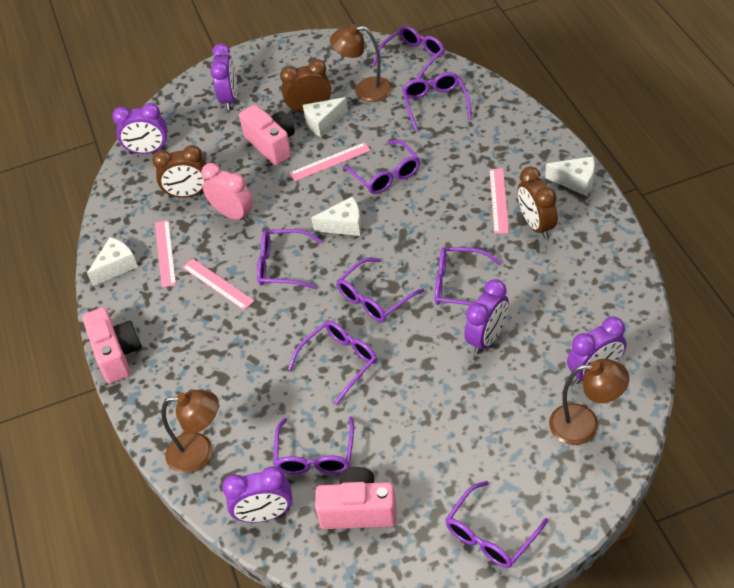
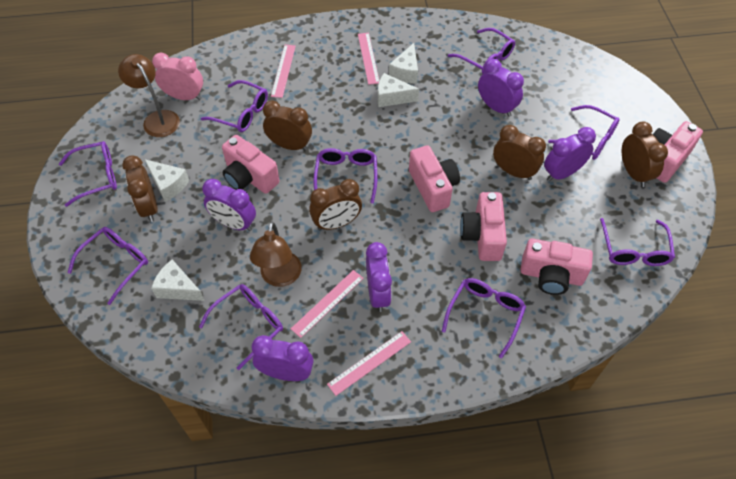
brown clock: [152,145,207,198] [280,59,331,115] [518,167,558,239] = 3 -> [122,155,158,222] [263,101,312,151] [309,179,362,230] [493,125,546,180] [622,122,668,187] = 5
brown lamp: [161,390,219,474] [330,24,393,102] [549,359,629,445] = 3 -> [118,54,180,137] [250,222,302,287] = 2
pink camera: [83,307,142,383] [239,105,295,165] [315,467,397,529] = 3 -> [222,135,280,194] [409,145,460,212] [460,192,507,261] [520,238,593,295] [653,121,703,183] = 5

